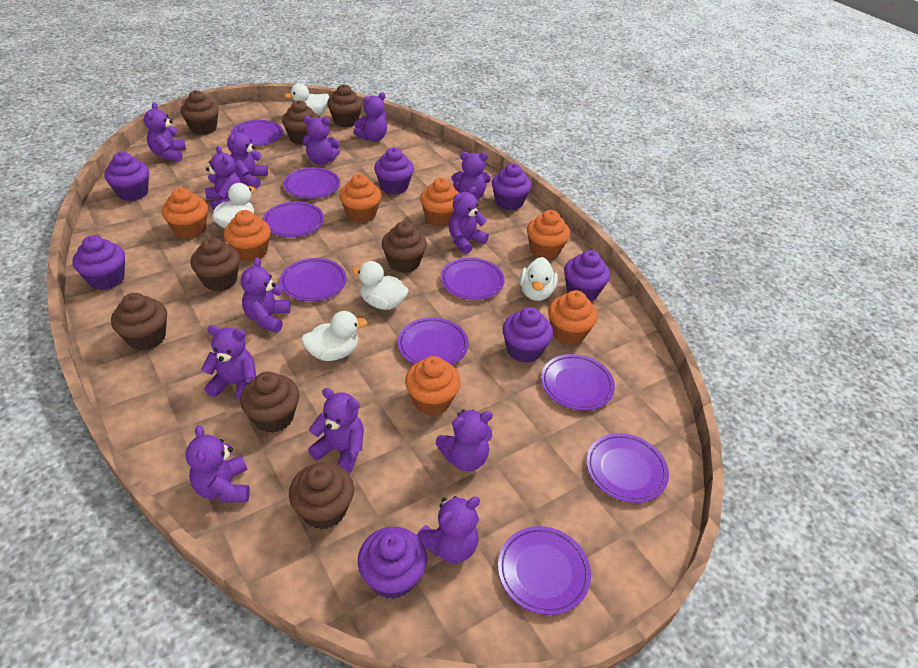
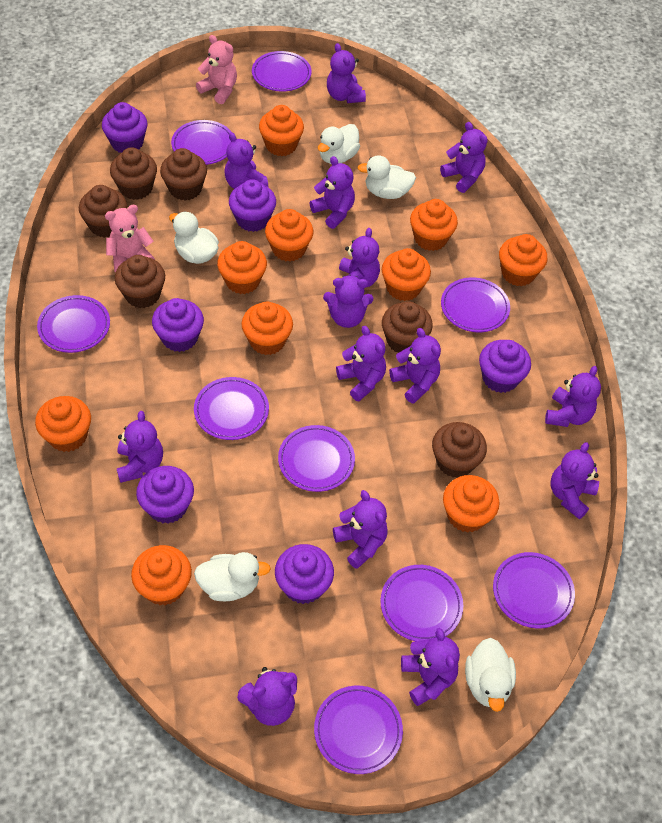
brown cupcake: [111,293,167,351] [181,90,219,135] [190,237,240,291] [240,372,299,433] [282,100,319,145] [289,463,354,529] [327,84,363,127] [382,221,427,273] = 8 -> [79,185,127,238] [110,147,157,200] [115,255,165,308] [160,148,207,201] [382,301,433,353] [432,422,487,478] = 6
orange cupcake: [162,188,208,239] [224,210,271,262] [339,174,382,223] [405,356,461,415] [420,178,459,227] [527,210,570,260] [548,290,598,345] = 7 -> [35,396,91,452] [131,545,192,606] [217,241,267,294] [241,301,293,355] [259,105,304,156] [265,209,313,262] [382,248,431,301] [410,199,458,251] [443,475,500,533] [499,234,547,286] = 10
pink teddy bear: none = 0 -> [105,205,155,273] [196,35,237,104] = 2
purple cupcake: [72,235,125,290] [104,152,149,201] [358,527,427,599] [374,148,414,194] [492,163,532,210] [502,307,553,363] [564,250,610,302] = 7 -> [102,102,148,153] [136,466,194,524] [152,298,204,352] [229,179,276,232] [275,544,334,604] [479,340,531,393] = 6
purple teddy bear: [144,102,186,162] [186,425,250,503] [201,325,257,400] [205,146,241,210] [227,125,268,188] [241,258,290,333] [302,116,340,165] [308,388,364,473] [353,93,387,141] [417,496,480,563] [436,409,493,471] [449,187,489,254] [452,152,491,199] = 13 -> [116,411,163,483] [224,132,268,189] [237,667,297,726] [310,156,355,229] [323,275,373,328] [327,43,366,103] [333,490,388,569] [336,326,386,401] [339,228,380,288] [389,328,441,404] [401,628,460,706] [440,122,488,193] [545,366,601,427] [551,442,599,519] = 14

